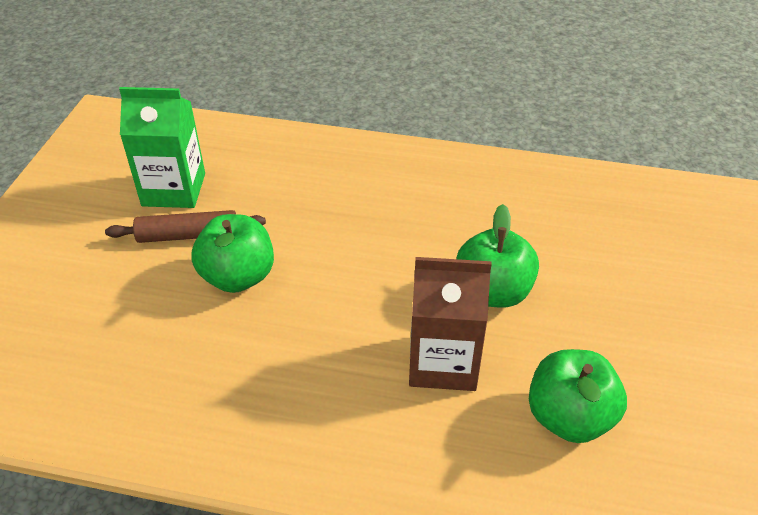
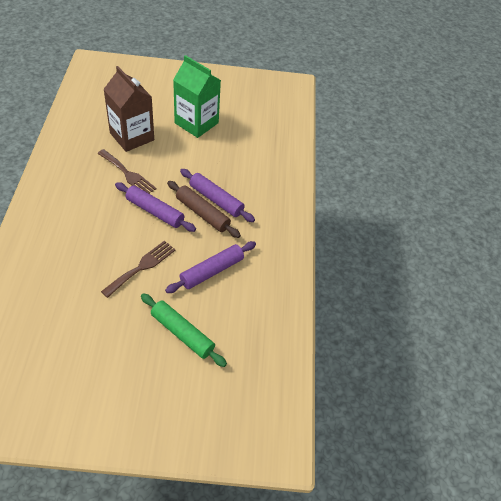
brown fork: none = 0 -> [97,149,157,194] [101,241,176,298] = 2
green apple: [191,214,274,293] [456,204,539,308] [529,349,627,443] = 3 -> none = 0
green rolling pin: none = 0 -> [141,293,227,367] = 1
purple rolling pin: none = 0 -> [115,182,196,232] [165,241,256,293] [180,169,255,222] = 3

